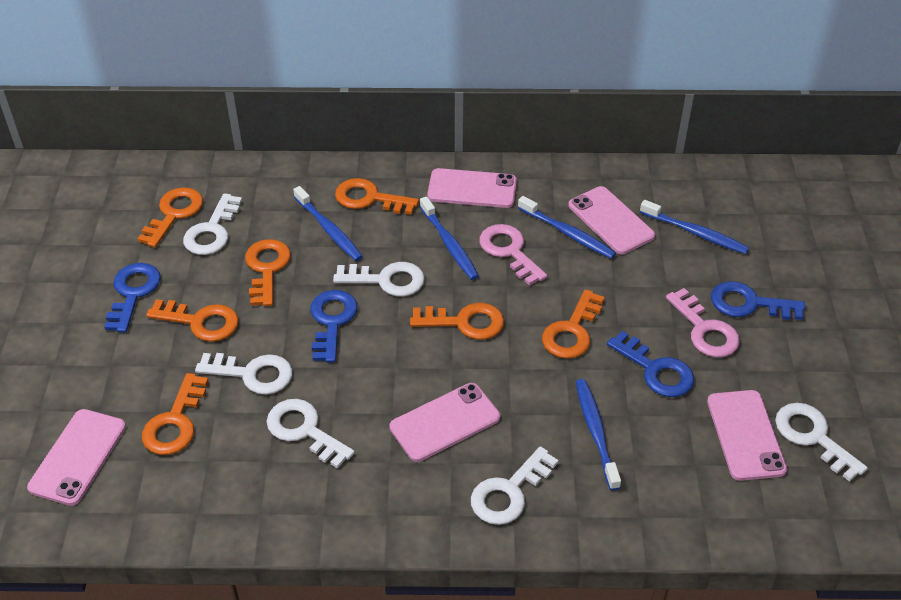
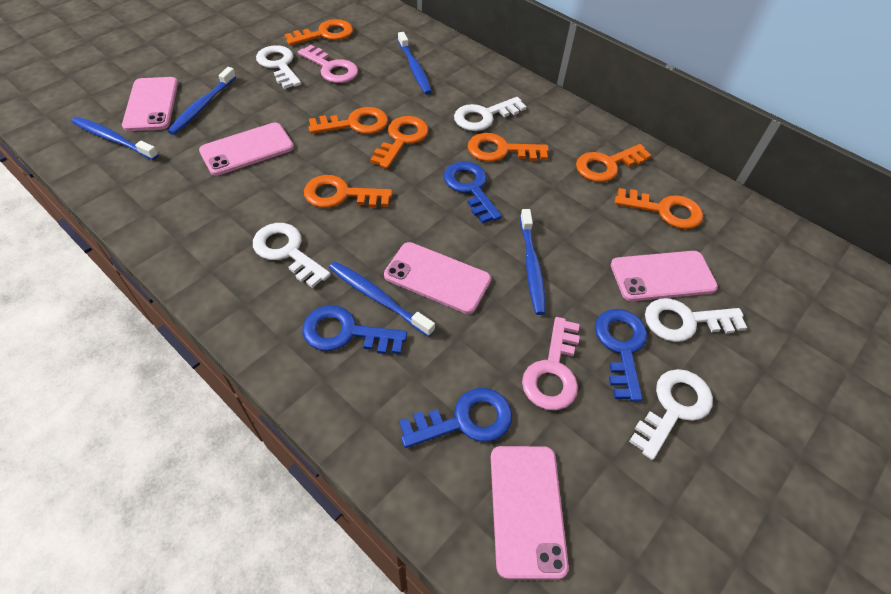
white key: [183,193,242,255] [195,353,292,395] [266,399,355,468] [333,262,425,296] [471,446,559,525] [775,403,868,482] = 6 -> [253,223,331,288] [256,45,301,89] [454,97,527,131] [629,369,713,460] [645,298,747,342] = 5

